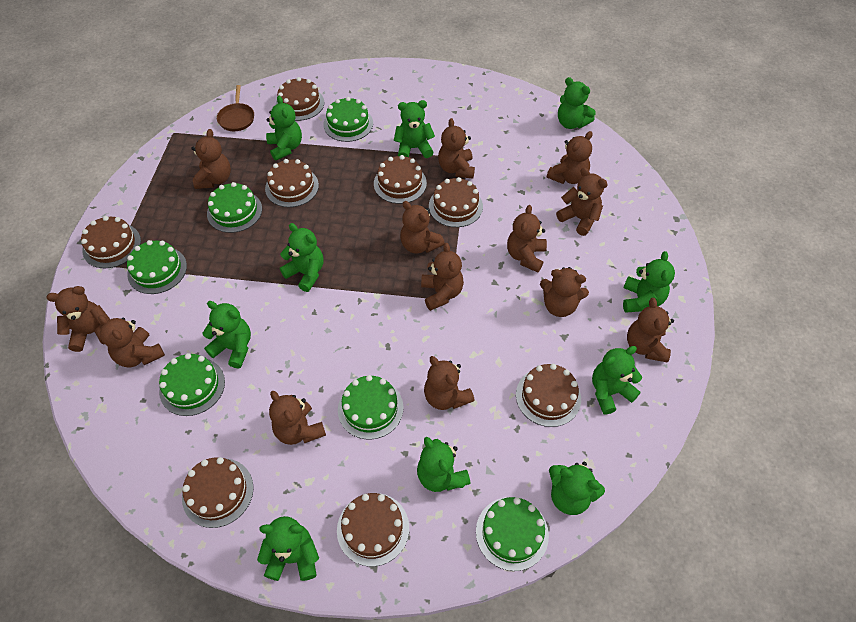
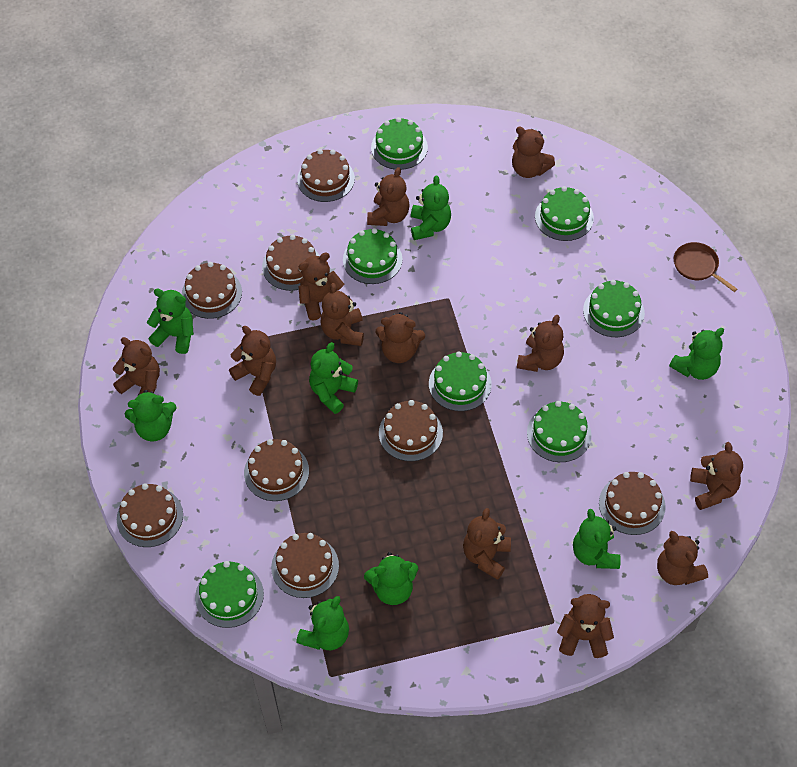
brown teddy bear: [47,286,110,352] [98,315,165,367] [191,129,231,189] [269,391,326,445] [400,201,445,253] [421,243,464,311] [424,356,475,410] [438,118,475,178] [507,205,547,273] [540,267,589,317] [547,131,593,184] [556,168,608,236] [627,298,674,362] = 13 -> [113,337,160,394] [229,326,276,396] [298,252,344,320] [320,283,364,346] [367,167,410,226] [375,312,425,363] [463,508,511,580] [512,126,555,178] [517,315,564,372] [557,594,614,658] [657,531,708,585] [690,442,743,510] = 12
green cake: [127,240,187,294] [159,353,225,416] [207,182,262,233] [324,97,373,142] [338,375,404,440] [476,497,549,571] = 6 -> [195,561,264,628] [343,228,402,284] [371,117,428,170] [429,351,492,411] [527,401,591,462] [535,186,594,241] [583,280,645,337] = 7
green teddy bear: [202,301,251,369] [257,516,319,581] [266,96,302,161] [280,223,324,292] [394,100,435,158] [417,437,471,492] [549,462,605,515] [558,77,596,129] [592,346,642,414] [623,251,675,313] = 10 -> [125,390,176,442] [147,288,194,354] [296,596,349,650] [309,342,358,414] [364,552,418,605] [411,175,451,240] [573,509,621,569] [669,328,724,380] = 8

